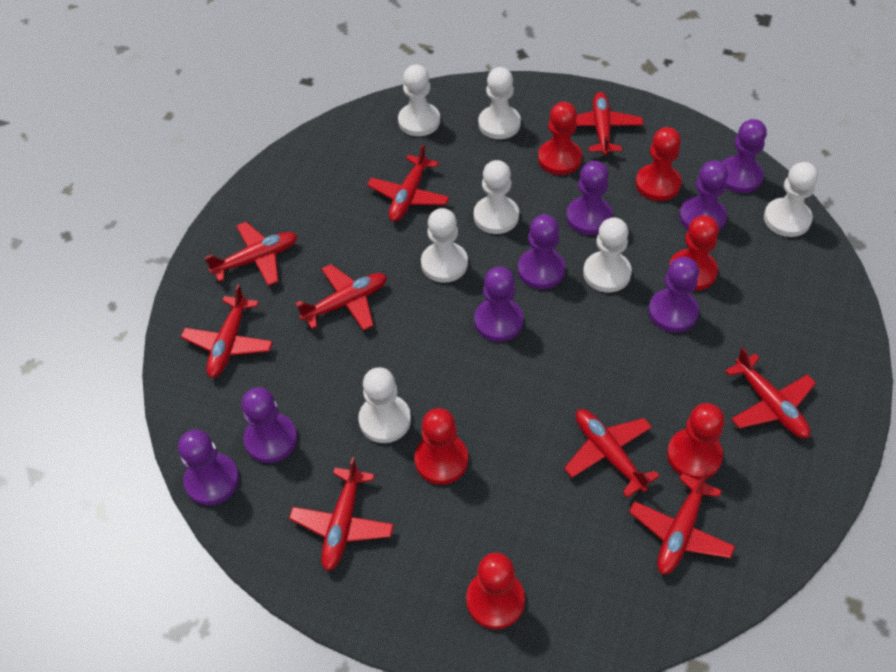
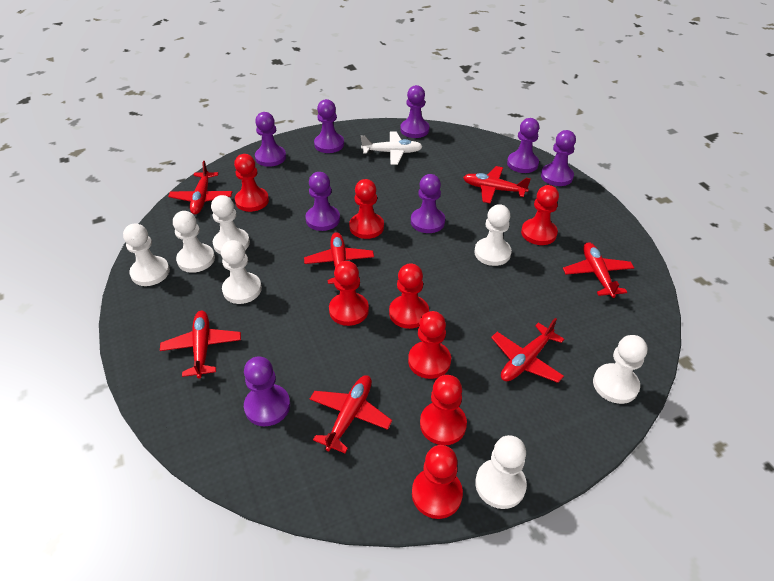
red pawn: [414,408,468,484] [466,553,525,629] [538,102,582,175] [636,127,681,201] [667,403,724,480] [669,215,719,291] = 6 -> [234,154,269,212] [329,261,369,326] [349,179,384,239] [389,263,429,329] [408,311,451,379] [412,445,463,519] [420,375,467,445] [521,185,559,245] = 8
red plane: [181,284,273,378] [205,222,298,286] [289,457,394,571] [295,264,387,331] [367,144,449,222] [564,409,659,497] [576,92,643,155] [629,468,735,574] [725,347,816,438] = 9 -> [160,311,241,378] [168,161,232,214] [304,232,374,284] [310,375,392,454] [463,166,531,204] [491,318,565,383] [563,242,634,298] = 7
white plane: none = 0 -> [361,131,423,165] = 1

